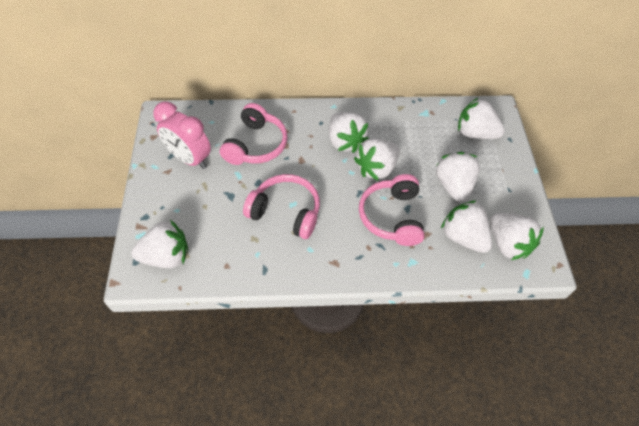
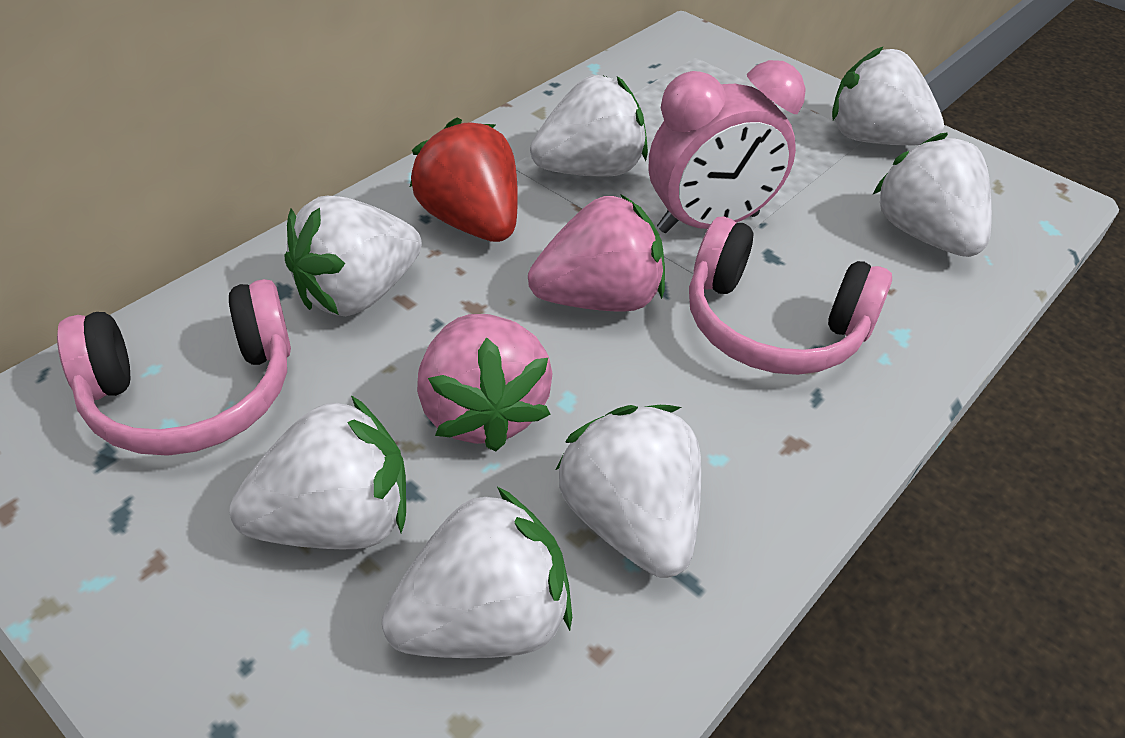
pink headphones: [220,103,287,165] [243,174,320,239] [359,174,425,246] = 3 -> [57,279,291,456] [689,216,892,375] = 2
pink strawberry: none = 0 -> [417,314,553,452] [528,194,665,312] = 2
red strawberry: none = 0 -> [410,117,518,242] = 1

